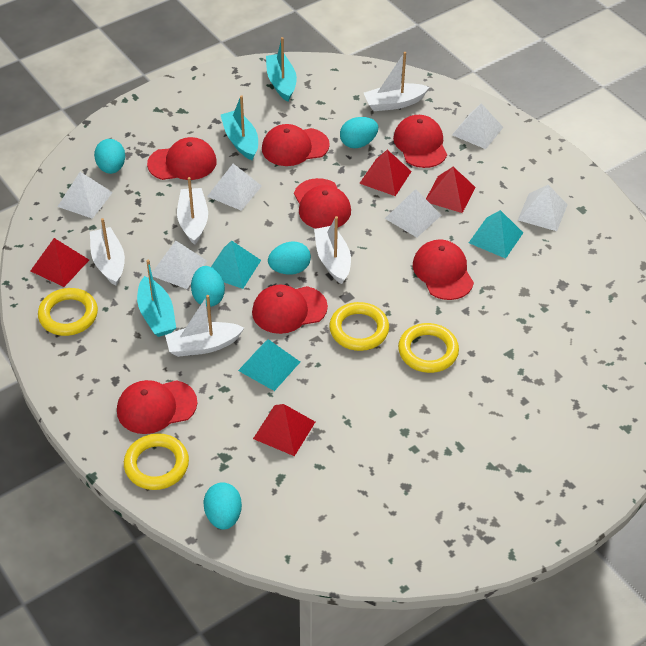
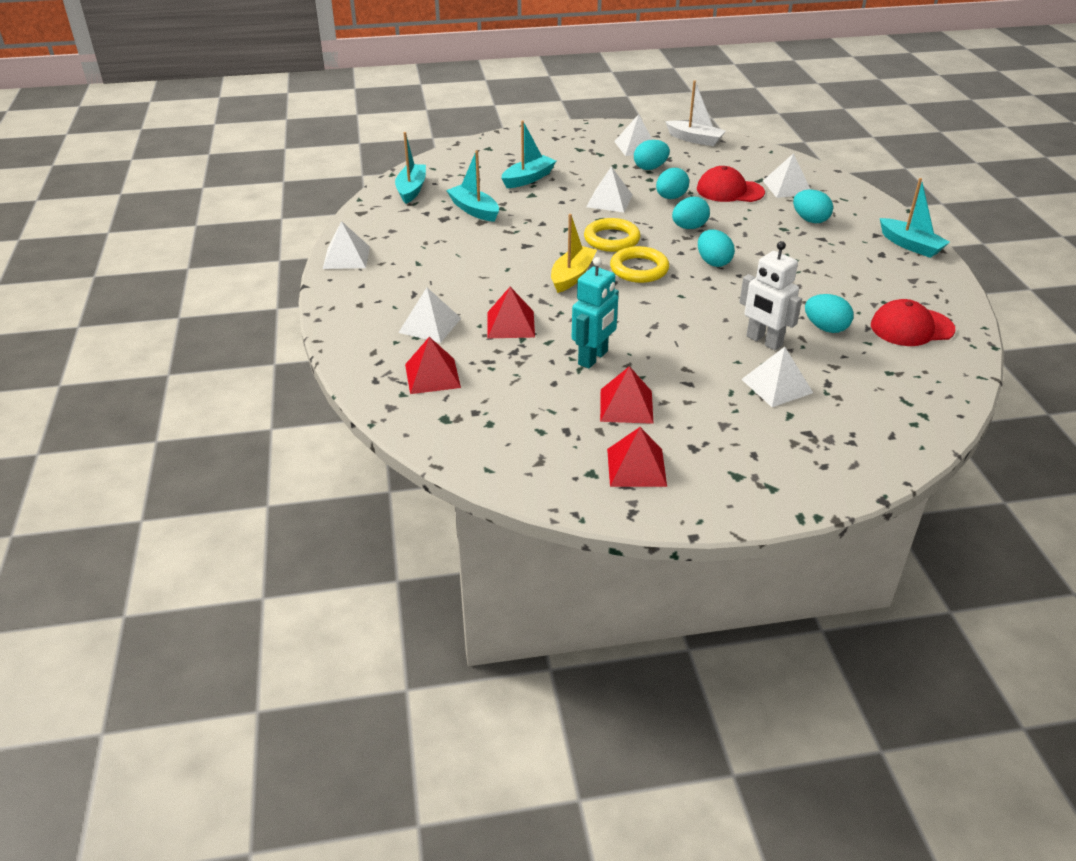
red cap: [117,380,197,434] [147,137,217,180] [252,285,328,334] [262,124,330,166] [294,178,351,229] [393,115,447,168] [413,239,474,300] = 7 -> [697,166,765,202] [871,299,955,346] = 2
turquoise boat: [137,260,176,337] [221,95,258,160] [266,37,297,102] = 3 -> [395,132,426,204] [446,150,499,222] [501,121,556,188] [880,178,950,258] = 4
turquoise egg: [94,139,125,174] [191,266,225,307] [203,482,242,530] [268,241,311,275] [340,117,378,148] = 5 -> [634,140,670,170] [656,168,689,199] [672,197,710,229] [698,230,735,267] [793,190,833,223] [805,294,853,333] = 6
turquoise pyramid: [211,240,261,289] [238,339,300,391] [469,210,523,259] = 3 -> none = 0
turquoise robot: none = 0 -> [572,257,619,369] = 1
white boat: [90,218,125,286] [165,295,244,357] [177,177,208,245] [314,216,351,284] [364,52,429,111] = 5 -> [665,80,726,146] = 1
white robot: none = 0 -> [739,241,802,350] = 1
yellow boat: none = 0 -> [551,214,597,293] = 1
yellow ring: [38,288,98,336] [124,433,189,490] [329,302,389,351] [398,323,459,373] = 4 -> [584,218,641,252] [610,246,669,283] = 2

